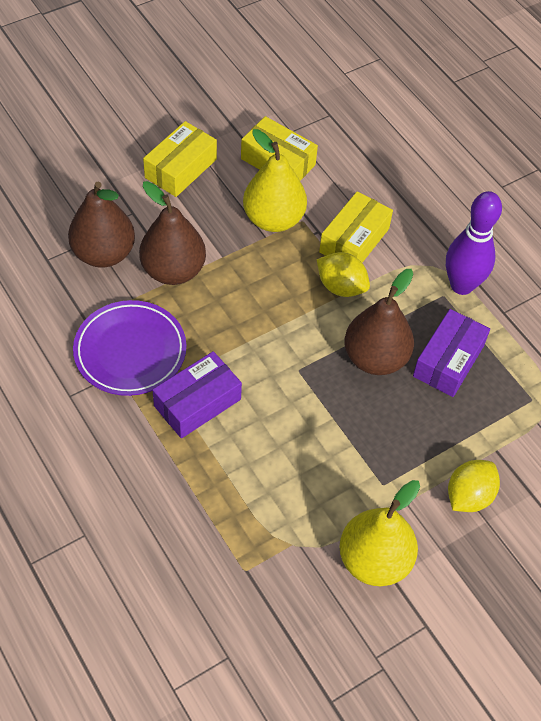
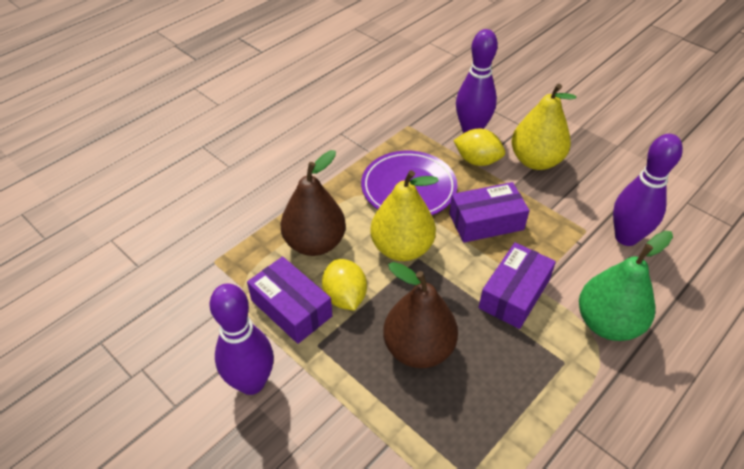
brown pear: [68,182,135,268] [139,181,206,285] [344,269,414,375] = 3 -> [281,150,346,256] [383,262,458,368] = 2
green pear: none = 0 -> [579,231,673,341] = 1
purple bowling pin: [446,191,502,295] = 1 -> [210,283,274,395] [456,29,498,133] [613,134,683,246] = 3
purple box: [153,351,242,438] [413,309,490,397] = 2 -> [247,257,332,344] [449,182,529,243] [479,242,556,329] = 3
yellow box: [143,121,217,197] [241,116,318,181] [319,191,393,263] = 3 -> none = 0

